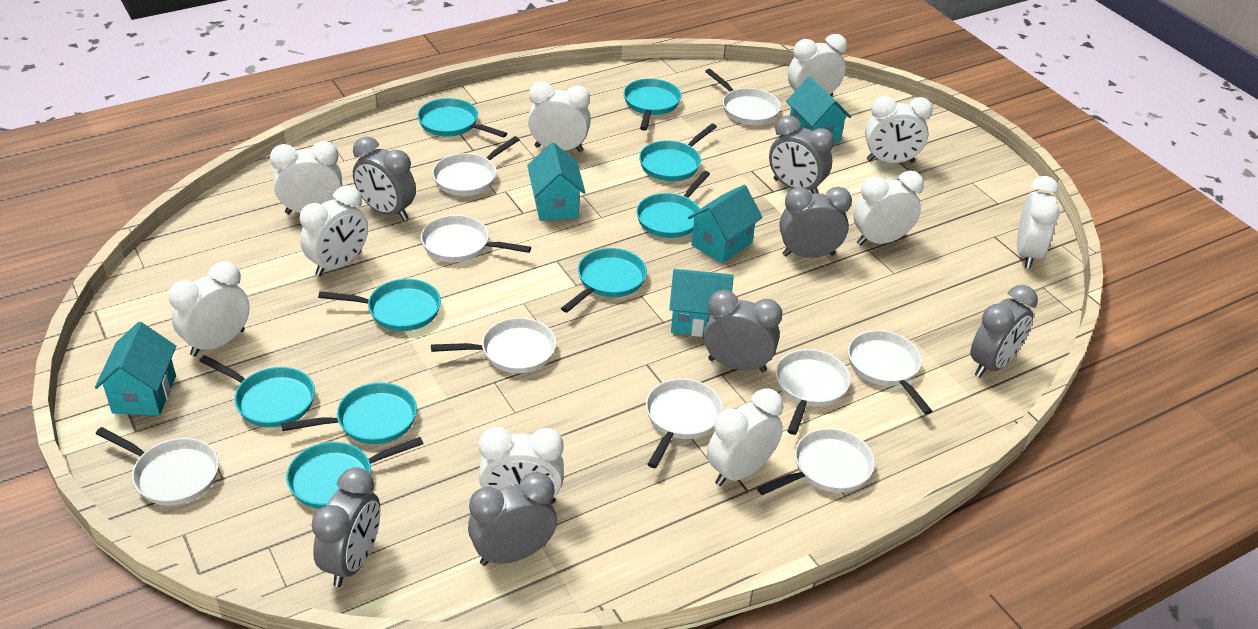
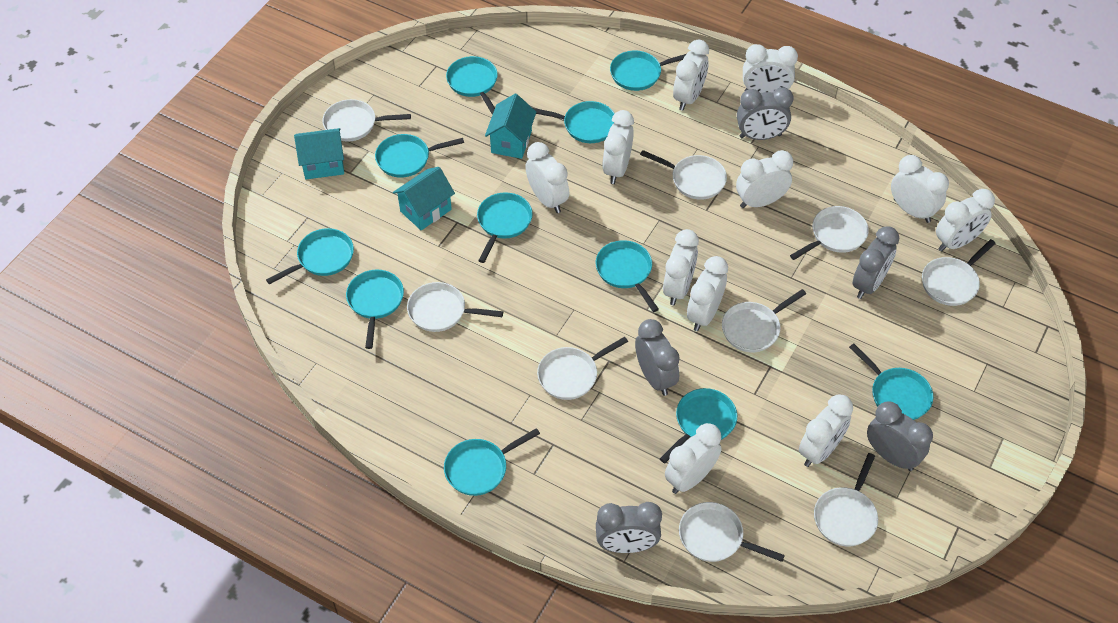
grey clock: [311,467,380,587] [353,137,416,221] [468,472,557,566] [703,290,782,372] [769,115,834,194] [779,187,852,258] [970,285,1038,377] = 7 -> [596,502,662,553] [635,319,680,396] [737,87,794,140] [853,226,899,299] [867,401,933,471] = 5
turquoise house: [95,322,176,416] [527,142,585,221] [669,269,734,337] [688,185,763,263] [786,77,851,144] = 5 -> [294,128,344,179] [393,167,455,230] [485,94,536,159] = 3
turquoise pan: [199,355,315,428] [281,382,417,444] [286,437,423,509] [318,279,441,331] [417,98,507,138] [561,248,647,313] [623,78,681,131] [636,171,710,238] [639,124,717,181] = 9 -> [266,228,354,285] [346,270,404,349] [375,134,464,178] [444,428,540,496] [446,56,498,115] [477,192,533,263] [533,101,615,143] [596,240,659,312] [610,51,686,91] [660,388,737,463] [849,343,933,420] = 11
white clock: [168,261,250,357] [270,141,342,214] [300,185,368,276] [479,427,564,504] [528,81,591,152] [707,388,784,486] [788,34,847,96] [853,171,924,246] [865,96,933,163] [1017,176,1060,269] = 10 -> [525,142,570,213] [603,110,634,184] [663,229,699,306] [665,423,722,494] [673,39,709,111] [687,256,728,331] [736,150,793,208] [743,44,798,93] [799,394,853,467] [891,155,949,223] [936,189,995,252] = 11

